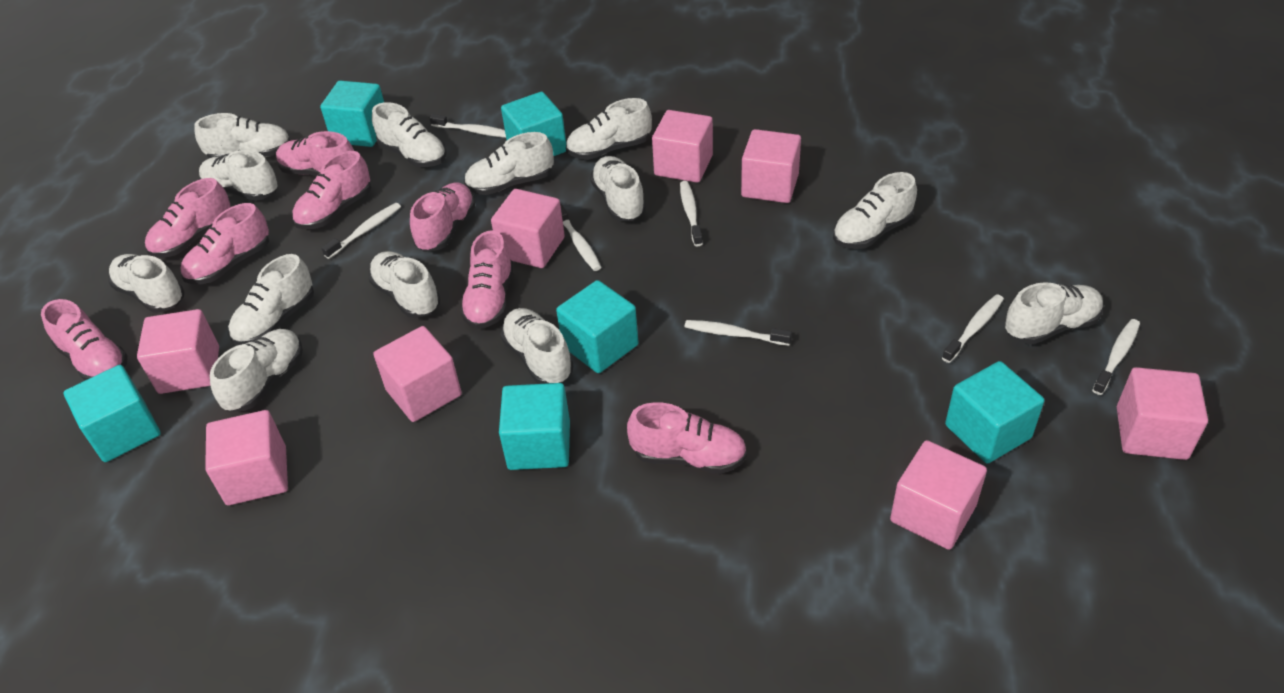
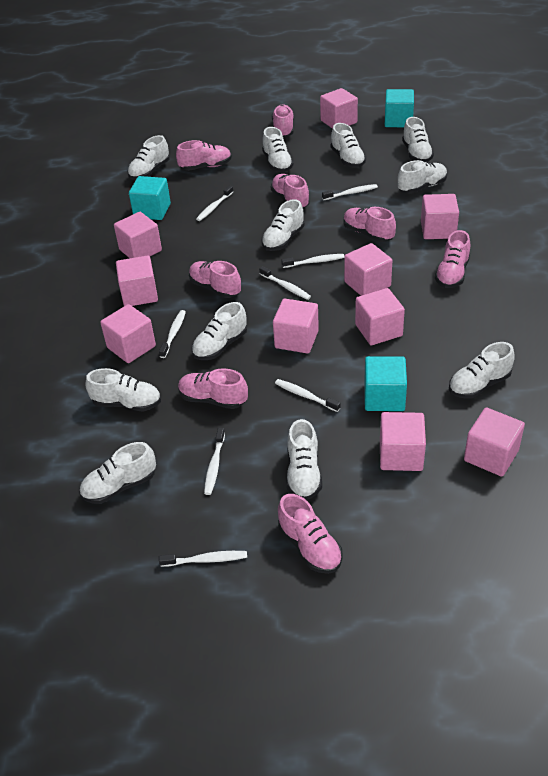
pink cube: [137,309,219,394] [205,410,288,505] [373,326,462,422] [491,189,565,268] [652,110,713,183] [741,129,801,203] [890,440,987,550] [1117,367,1208,460] = 8 -> [100,304,156,363] [114,212,162,258] [116,255,158,306] [273,299,319,353] [320,88,358,129] [344,243,392,296] [355,288,405,345] [380,412,426,471] [421,194,459,239] [464,407,525,477] = 10
turquoise cube: [64,365,161,462] [320,81,384,147] [499,383,570,470] [501,92,566,156] [556,280,639,373] [945,361,1044,464] = 6 -> [129,176,171,220] [364,356,407,411] [385,89,414,127] = 3
white shoe: [109,254,184,313] [194,113,290,158] [199,150,278,201] [210,329,303,412] [228,254,314,345] [368,251,440,318] [372,102,447,167] [464,132,554,195] [500,308,573,384] [566,98,652,160] [590,156,646,221] [833,172,917,249] [1005,282,1104,344] = 13 -> [79,442,156,504] [86,368,161,412] [128,135,170,180] [192,302,247,360] [261,199,305,251] [262,127,294,172] [286,419,322,500] [331,123,366,168] [398,160,448,193] [402,117,434,162] [449,342,515,399] = 11
white toothbrush: [321,203,401,259] [429,114,506,138] [560,204,601,271] [680,181,703,246] [685,320,792,346] [942,294,1004,363] [1092,319,1140,395] = 7 -> [159,310,186,358] [159,551,247,567] [196,185,233,221] [204,428,225,495] [259,266,311,300] [275,379,341,412] [281,254,344,268] [322,184,378,200] = 8

